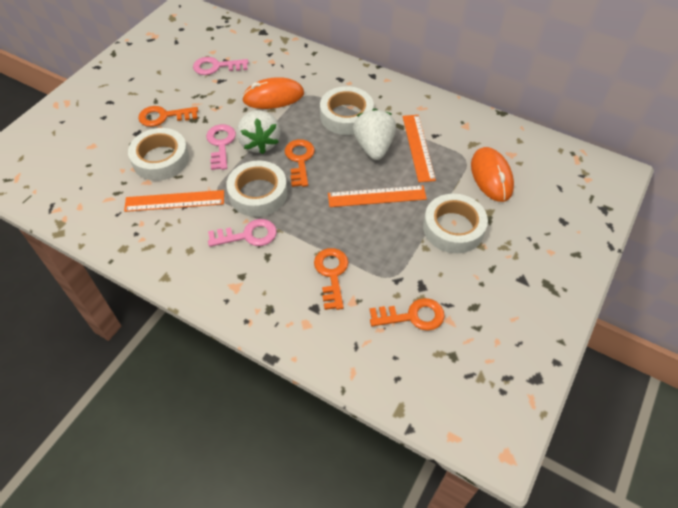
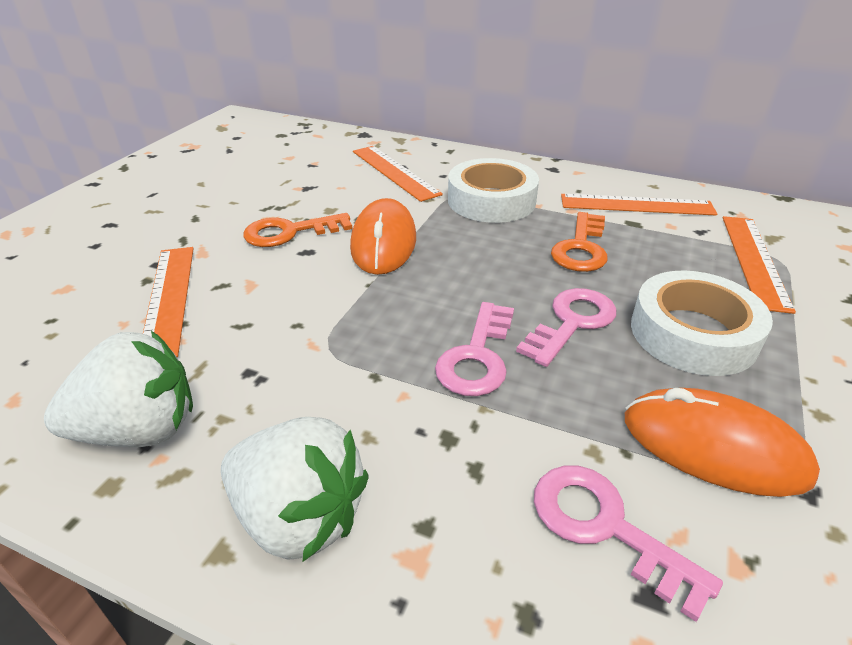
orange key: [138,106,198,127] [285,139,315,187] [314,248,349,310] [370,298,445,331] = 4 -> [243,213,353,247] [551,212,608,272] = 2
orange ruler: [124,190,224,212] [328,185,427,207] [403,115,436,182] = 3 -> [143,247,194,357] [353,146,443,202] [561,194,717,215] [723,216,796,314] = 4
white tape: [128,128,189,181] [226,160,287,217] [320,86,374,135] [423,194,488,253] = 4 -> [448,158,539,223] [631,270,773,376] = 2

